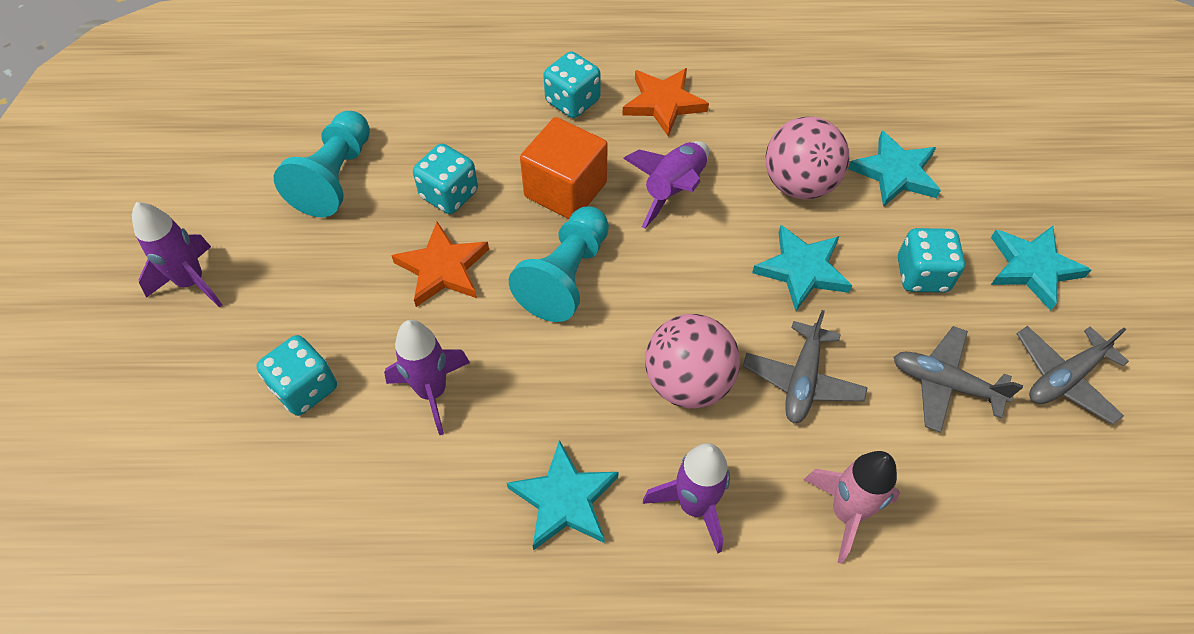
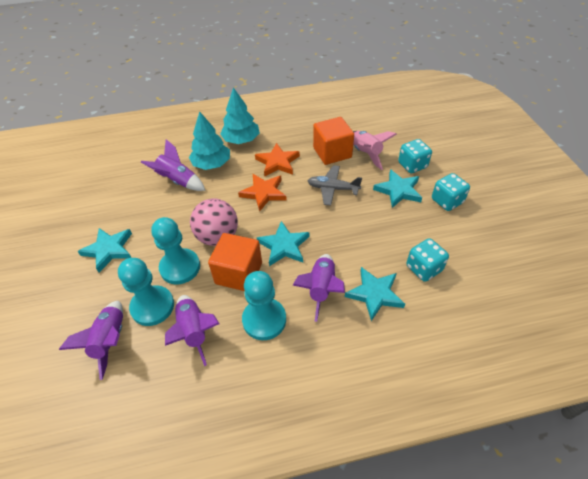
grey plane: [743,310,868,424] [894,326,1023,433] [1017,326,1129,425] = 3 -> [308,165,362,206] = 1
orange cube: [520,117,608,219] = 1 -> [208,233,262,291] [313,117,354,165] = 2
pink ball: [645,314,740,408] [766,117,849,200] = 2 -> [190,198,238,246] = 1
turquoise dice: [256,335,337,416] [413,143,478,214] [543,51,601,118] [898,228,965,293] = 4 -> [398,139,432,173] [406,238,449,282] [432,173,470,211] = 3
turquoise pawn: [274,111,370,217] [509,207,609,322] = 2 -> [118,258,174,326] [151,217,200,285] [242,271,286,340] = 3
turquoise tree: none = 0 -> [189,111,230,170] [220,87,260,144] = 2

